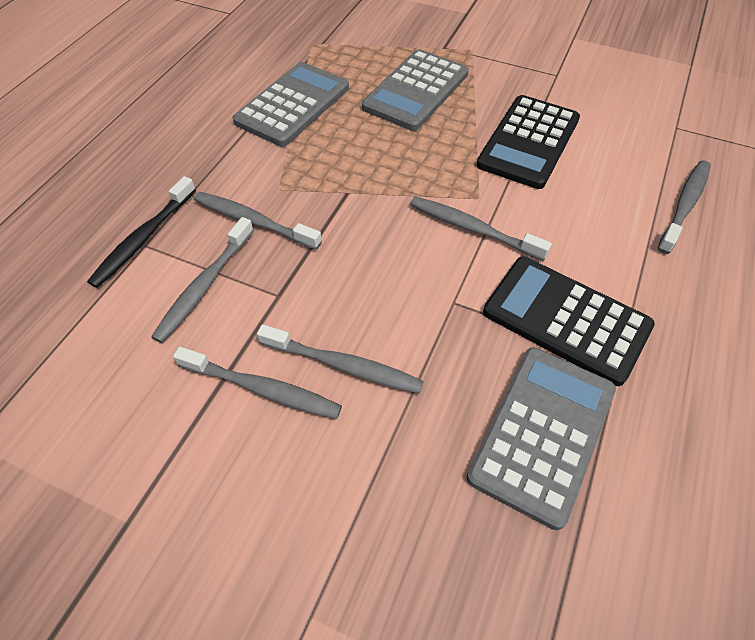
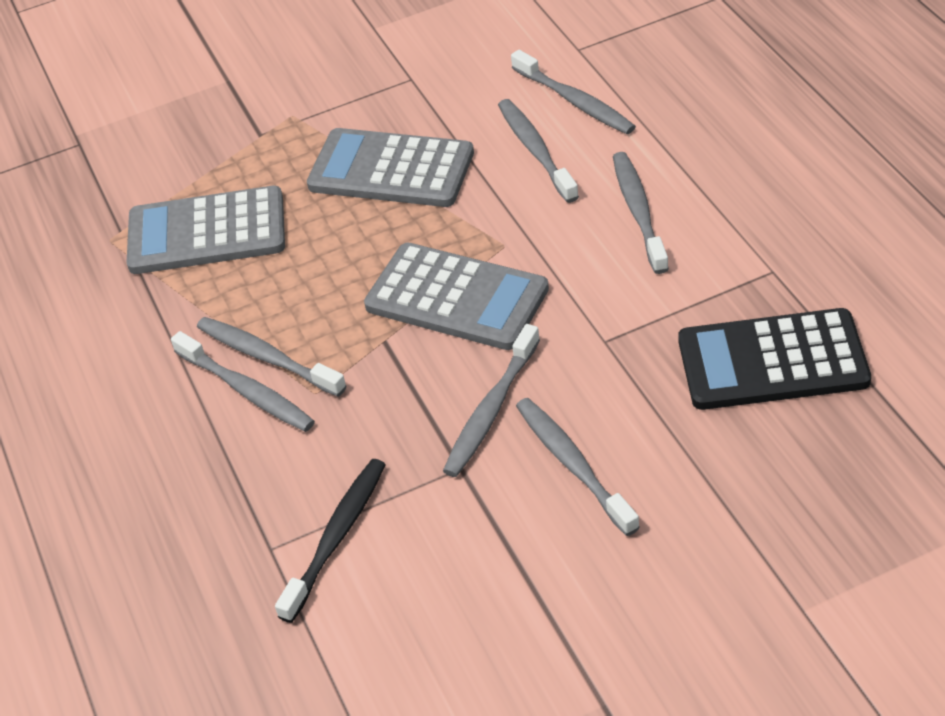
black calculator: [477,95,580,189] [483,257,655,386] = 2 -> [678,308,871,410] = 1
grey toothbrush: [151,217,254,343] [173,347,342,419] [194,192,322,250] [257,324,424,393] [410,196,552,261] [658,161,711,254] = 6 -> [171,331,315,432] [197,317,346,397] [443,324,540,477] [498,99,579,203] [511,50,636,134] [516,398,640,536] [613,152,669,274] = 7

